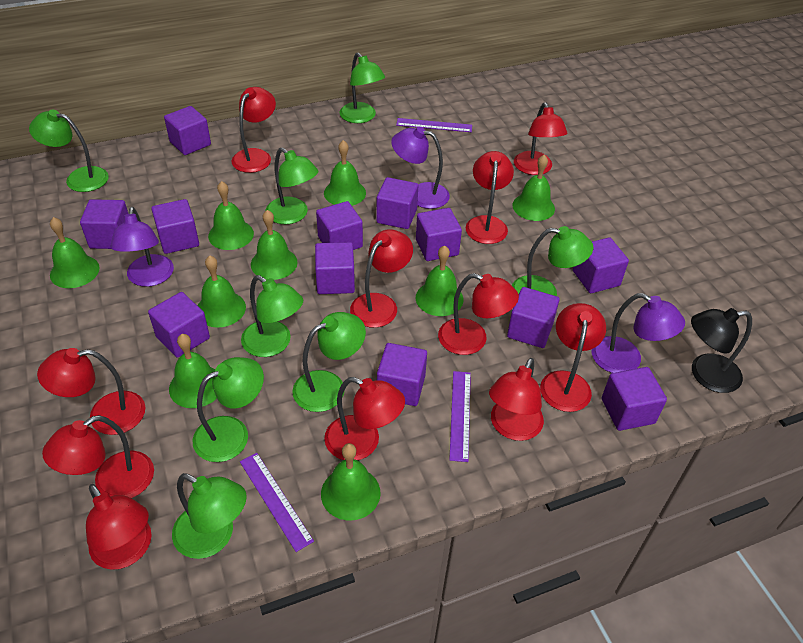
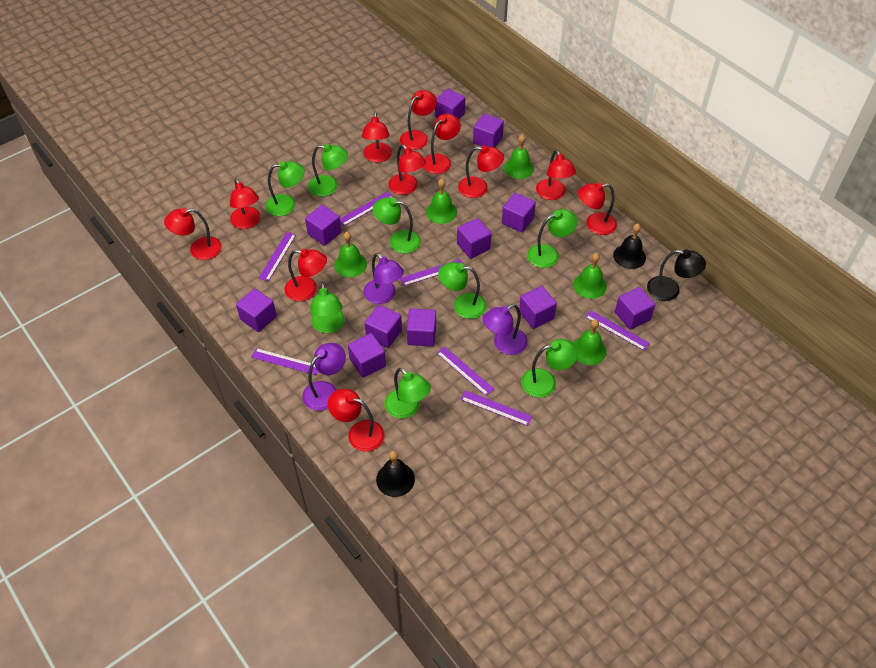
black bell: none = 0 -> [376,451,415,497] [613,224,646,269] = 2
green bell: [50,217,100,288] [169,334,217,408] [198,255,246,327] [208,181,254,250] [251,210,298,280] [321,443,381,521] [324,140,366,206] [416,245,463,316] [512,155,555,221] = 9 -> [334,232,367,277] [426,179,457,224] [504,134,534,179] [573,253,607,299] [574,319,606,365] = 5
purple cube: [80,199,128,249] [148,292,210,357] [151,199,199,254] [164,106,211,155] [315,242,355,294] [316,201,363,250] [376,177,418,229] [377,343,427,406] [416,208,462,261] [507,287,560,348] [573,237,629,293] [601,367,667,431] = 12 -> [236,288,277,332] [305,205,342,246] [348,333,386,378] [365,305,402,348] [407,308,436,347] [435,89,465,119] [457,218,492,259] [473,113,504,148] [502,193,536,233] [519,286,557,329] [615,287,655,330] = 11
purple ruler: [240,453,314,552] [396,118,472,132] [449,371,471,462] = 3 -> [251,348,318,375] [259,232,296,281] [340,192,394,226] [400,259,463,286] [437,347,494,396] [461,390,532,426] [585,310,650,351] = 7

